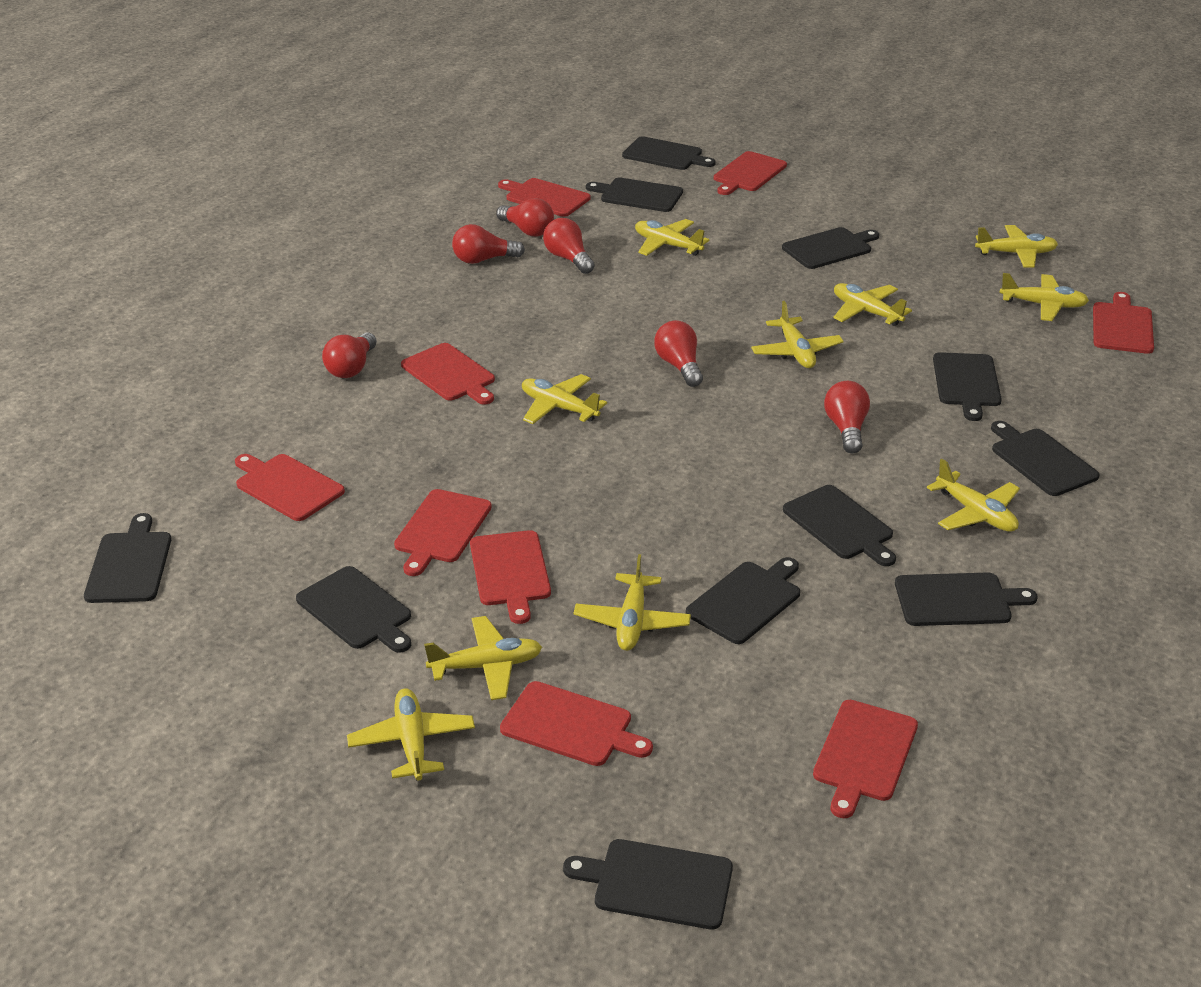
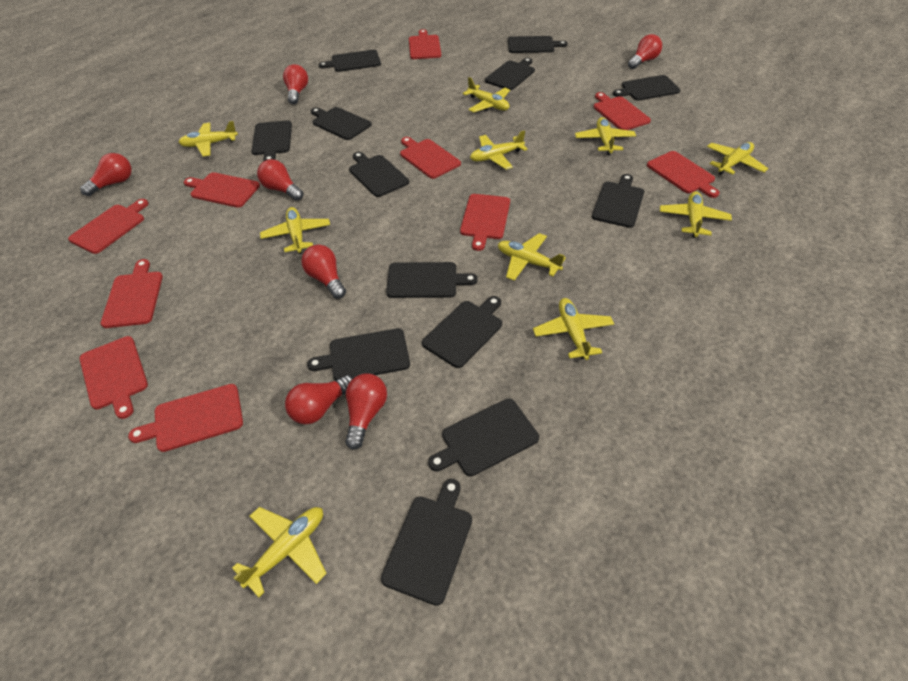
black cutting board: [84,513,171,603] [296,566,411,653] [563,839,733,930] [586,178,683,212] [622,136,716,170] [686,557,800,644] [782,227,879,269] [783,485,896,566] [895,572,1038,626] [933,352,1002,421] [991,421,1100,496] = 11 -> [251,121,292,161] [307,328,410,381] [311,107,372,140] [319,50,381,72] [349,152,409,197] [381,479,472,606] [386,262,478,298] [422,296,502,368] [428,399,539,477] [485,58,535,90] [508,36,567,53] [592,174,644,228] [613,75,680,101] = 13
red cutting board: [235,454,345,521] [394,489,492,576] [401,343,495,404] [470,530,551,624] [498,178,591,217] [500,681,653,766] [714,151,787,195] [813,700,918,818] [1093,292,1154,354] = 9 -> [68,199,148,254] [80,336,148,419] [101,259,163,328] [128,384,243,452] [184,172,260,208] [400,137,461,179] [409,29,441,59] [460,194,510,251] [594,92,651,130] [647,151,720,198] = 10
red light bulb: [322,332,377,378] [452,224,525,264] [496,198,554,237] [543,218,595,274] [654,320,703,387] [824,381,870,453] = 6 -> [80,153,132,196] [257,159,303,201] [283,64,308,104] [285,375,353,424] [301,245,346,299] [345,374,387,450] [628,34,662,69] = 7

